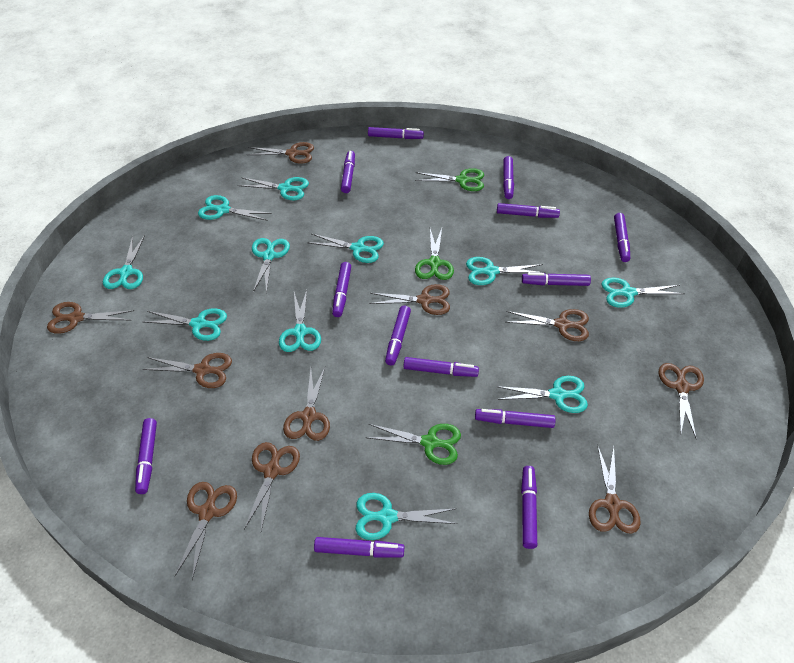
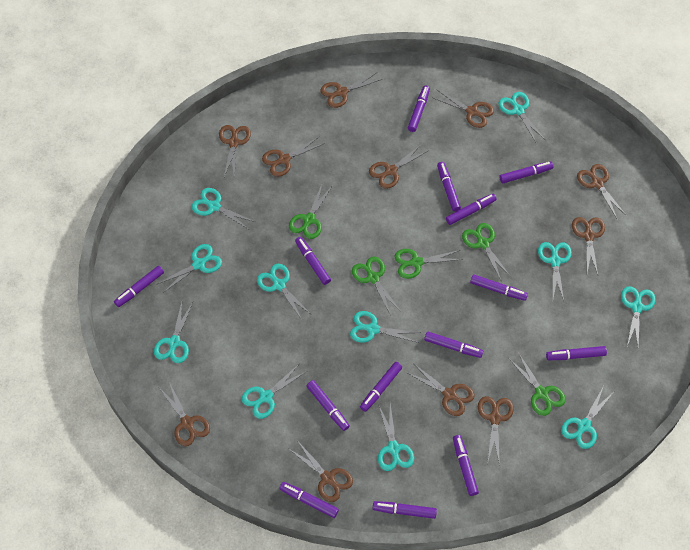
brown scissors: [47,302,134,334] [142,353,232,388] [175,482,237,580] [244,442,300,531] [246,142,314,164] [283,367,330,441] [369,284,450,315] [506,309,589,341] [589,444,641,533] [659,363,704,438] = 10 -> [160,382,210,446] [219,125,251,180] [262,136,325,177] [289,440,353,502] [320,73,382,108] [369,144,428,189] [406,363,475,416] [433,90,494,128] [478,396,514,466] [572,217,605,275] [577,164,627,218] = 11
green scissors: [365,424,461,465] [415,168,484,191] [415,228,454,280] = 3 -> [289,182,333,239] [352,257,400,315] [394,249,463,279] [462,223,511,280] [509,352,566,416] = 5
purple marker: [135,418,157,494] [314,537,404,558] [332,262,351,317] [341,151,355,193] [368,127,424,139] [385,306,411,365] [403,357,479,377] [475,409,556,428] [497,203,560,218] [503,156,514,199] [521,466,537,549] [522,273,591,286] [614,213,630,262] = 13 -> [114,266,164,307] [279,482,339,518] [295,237,331,285] [307,380,350,431] [360,362,402,412] [373,501,437,519] [408,86,430,132] [424,332,483,358] [437,162,461,212] [446,194,497,225] [453,435,479,496] [470,274,528,301] [500,161,553,183] [546,346,607,360] = 14

